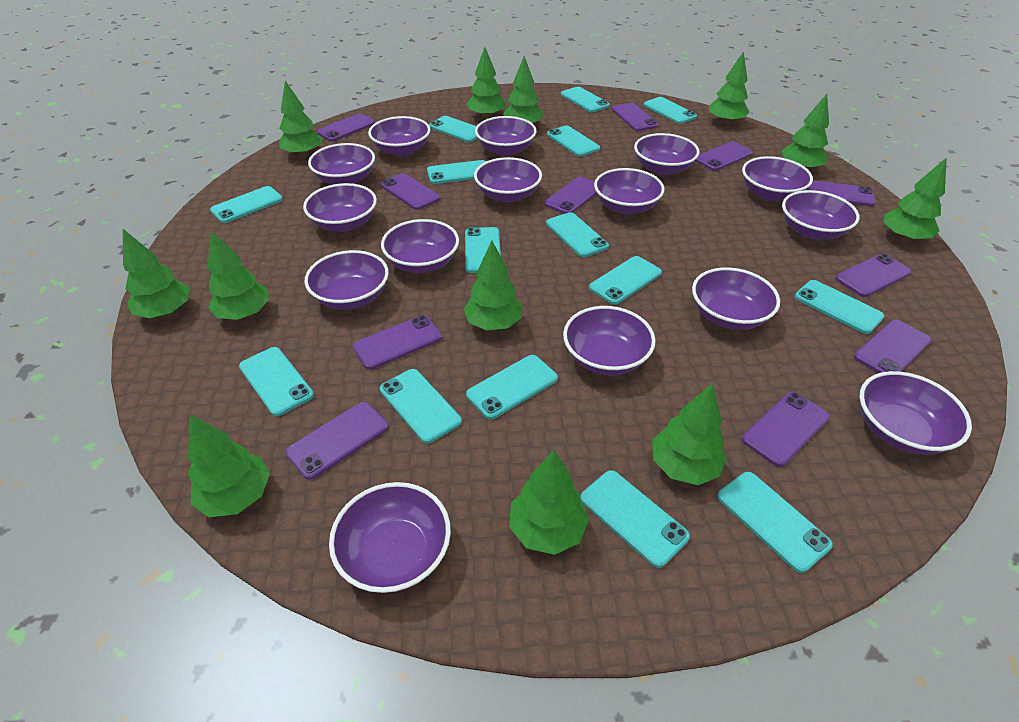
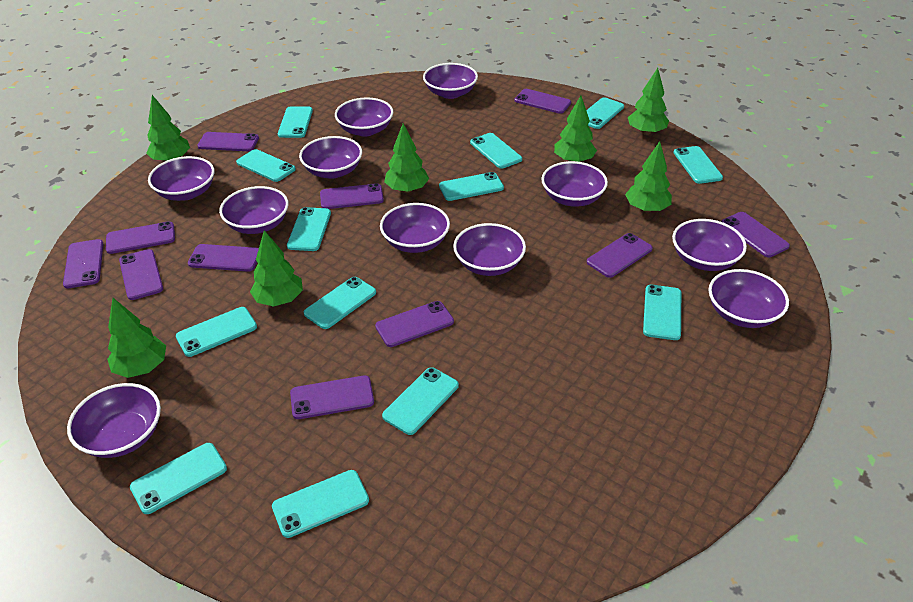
green tree: [123,229,190,318] [188,414,270,517] [208,230,269,320] [279,81,323,157] [463,241,522,330] [467,47,506,119] [503,56,543,123] [509,450,589,555] [652,383,727,485] [709,51,749,125] [782,94,829,167] [884,157,947,241] = 12 -> [107,298,166,378] [146,95,190,160] [250,230,303,307] [384,123,429,193] [554,96,597,162] [625,141,672,212] [628,68,669,135] = 7
purple bowl: [303,183,377,232] [304,250,389,310] [308,143,375,184] [329,482,451,593] [368,116,430,156] [381,219,459,273] [474,157,542,203] [475,116,537,156] [563,306,656,375] [594,168,665,215] [634,133,700,175] [692,267,780,330] [742,156,813,201] [782,190,860,240] [859,371,972,454] = 15 -> [67,383,161,458] [148,156,214,201] [219,186,288,234] [299,136,362,179] [335,98,393,137] [380,203,450,253] [423,63,478,99] [453,223,526,276] [541,161,608,207] [672,219,747,271] [708,269,789,328] = 11
turquoise phone: [210,186,283,223] [239,347,314,416] [380,369,462,443] [427,160,486,184] [429,116,477,142] [465,227,501,273] [466,355,558,419] [546,212,609,257] [547,125,600,156] [561,87,610,112] [580,470,690,568] [589,256,662,305] [644,97,697,124] [717,472,833,573] [795,280,884,334] = 15 -> [130,443,227,514] [176,307,257,357] [236,149,296,182] [272,470,369,538] [278,106,313,138] [287,207,331,251] [304,277,376,329] [382,367,459,435] [439,172,504,201] [470,133,522,169] [586,97,624,129] [643,285,681,340] [673,146,723,184] = 13

